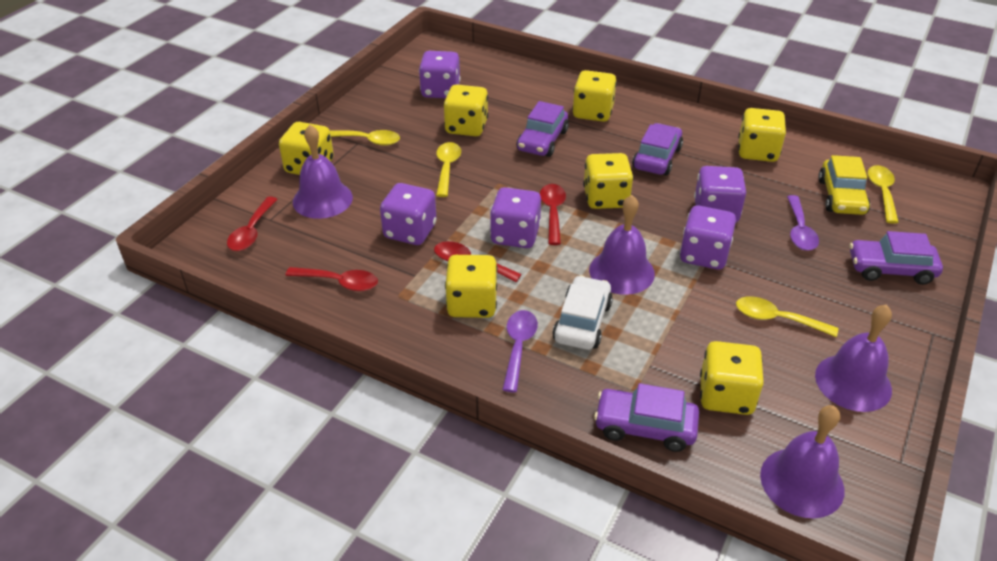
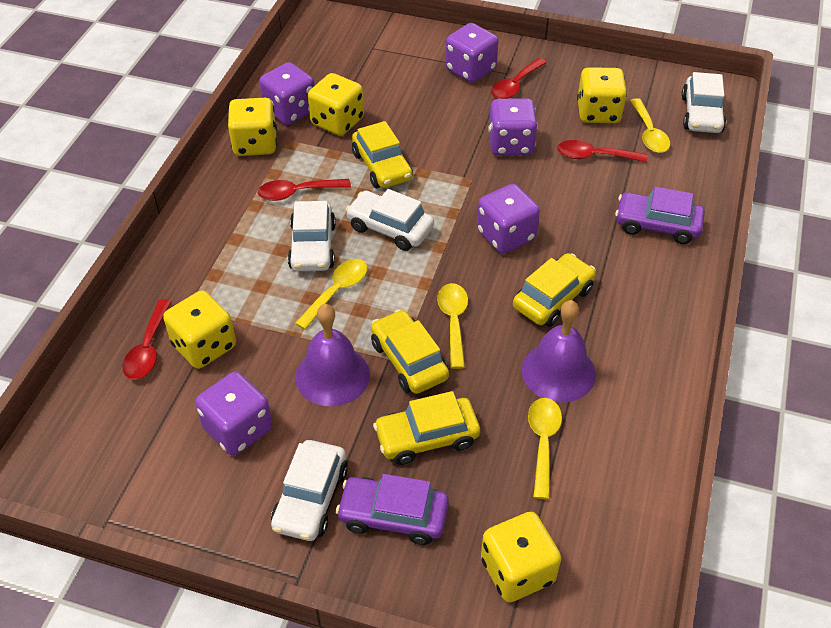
purple bell: [293,125,353,219] [589,195,655,295] [760,405,845,518] [815,304,892,412] = 4 -> [295,304,370,407] [521,300,596,402] = 2
purple car: [516,101,569,157] [594,383,699,452] [632,123,683,175] [850,231,943,285] = 4 -> [336,474,449,545] [615,187,705,244] = 2
purple spoon: [502,310,538,392] [787,195,819,251] = 2 -> none = 0
white car: [552,275,613,350] = 1 -> [271,440,348,541] [288,201,336,271] [346,189,434,251] [682,72,726,133] = 4
yellow car: [818,155,870,215] = 1 -> [352,121,413,188] [371,309,449,394] [373,391,480,465] [513,253,596,327] = 4
yellow dice: [279,122,334,175] [444,84,488,136] [445,255,498,318] [572,70,617,122] [583,153,633,209] [700,341,764,415] [738,108,786,162] = 7 -> [163,291,236,369] [228,98,277,156] [308,73,364,136] [481,512,561,602] [577,67,627,123] = 5

